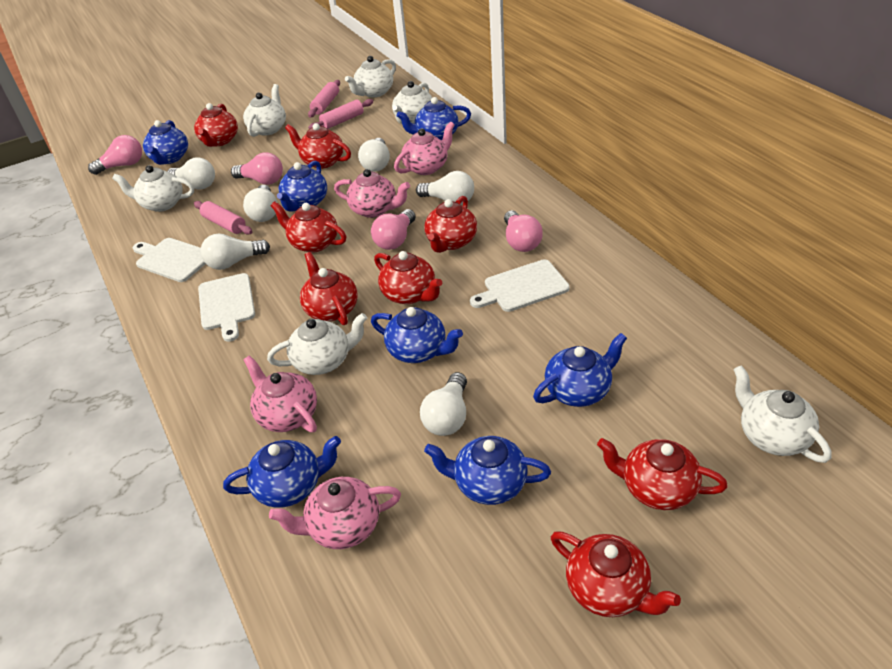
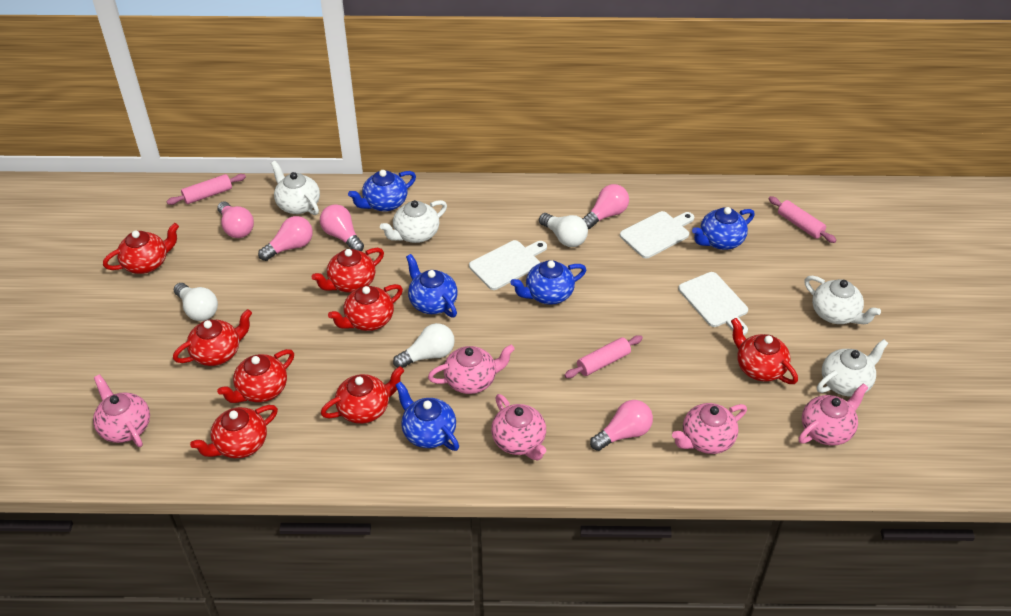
blue teapot: [143,120,188,165] [223,436,341,507] [277,161,327,212] [371,307,463,363] [397,97,471,141] [424,436,551,505] [533,333,627,407] = 7 -> [348,170,416,212] [395,381,459,451] [406,254,458,317] [511,260,586,305] [692,207,755,250] = 5
pink light bulb: [88,135,142,175] [231,152,283,185] [371,209,416,250] [504,211,543,252] = 4 -> [217,201,254,238] [258,216,313,261] [320,204,364,251] [582,184,629,229] [590,400,653,451] = 5
pink teapot: [244,355,317,432] [269,477,401,549] [334,169,410,218] [394,122,455,175] = 4 -> [93,374,150,447] [428,345,515,394] [491,394,546,461] [672,403,747,454] [798,383,869,446] = 5
white light bulb: [167,157,215,189] [200,234,270,270] [243,185,278,222] [358,138,390,172] [416,171,474,205] [420,372,467,436] = 6 -> [174,283,218,321] [393,323,455,368] [539,213,588,247] = 3
white teapot: [112,165,194,212] [243,84,286,137] [267,313,367,375] [345,56,396,97] [392,81,433,124] [733,365,831,463] = 6 -> [271,161,320,215] [380,200,447,243] [804,276,881,324] [817,339,889,397] = 4

